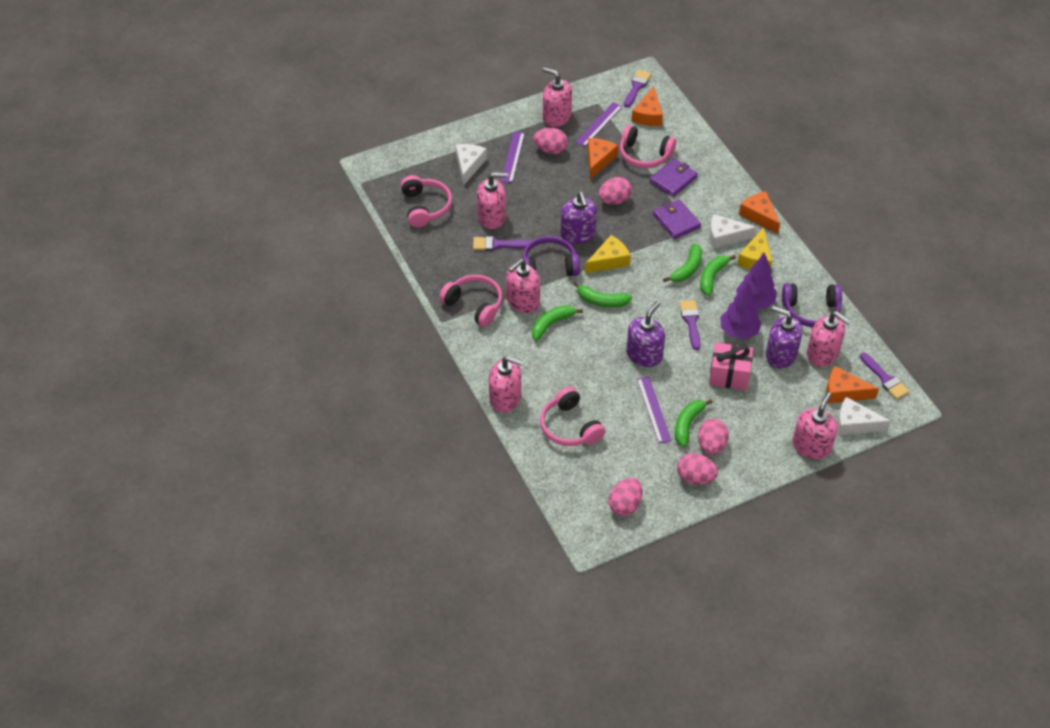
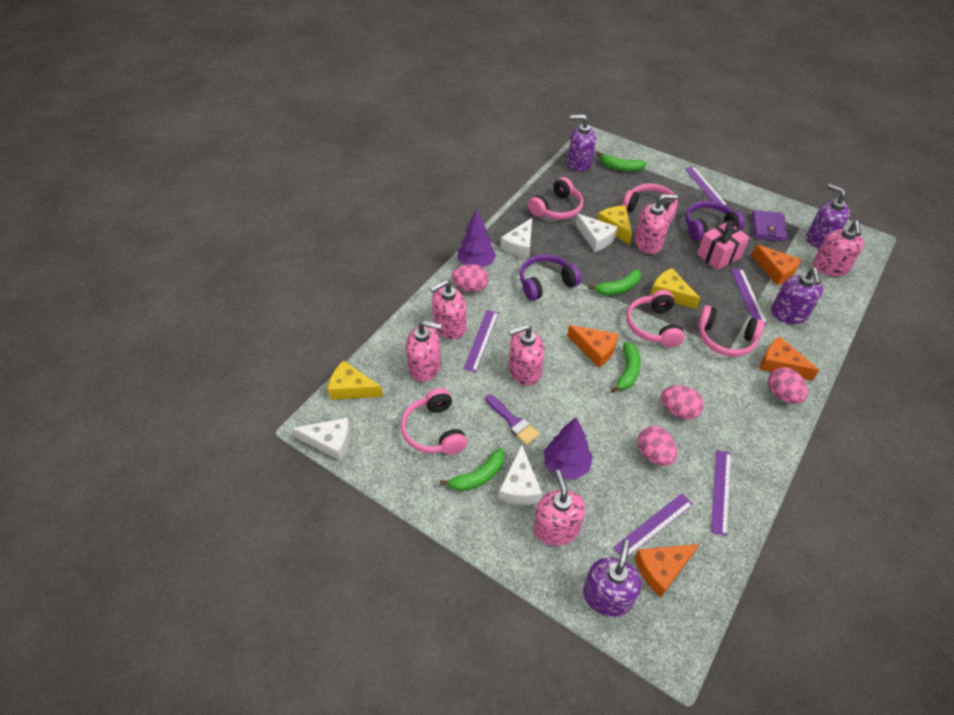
green banana: [532,305,583,341] [573,281,632,307] [663,243,702,282] [675,399,713,447] [700,255,736,296] = 5 -> [440,448,505,491] [588,269,641,295] [597,152,647,171] [611,342,641,393] = 4
pink egg: [533,128,568,154] [599,177,632,205] [609,478,642,516] [677,453,718,485] [698,419,729,455] = 5 -> [452,264,489,292] [638,426,677,466] [661,385,704,420] [768,367,808,404] = 4
pink headphones: [401,175,452,227] [439,275,503,327] [540,387,605,446] [620,125,676,168] = 4 -> [401,388,467,455] [528,177,583,220] [622,183,678,224] [626,290,685,347] [698,305,764,357] = 5
purple brush: [473,236,531,251] [624,70,651,107] [680,300,700,350] [860,353,909,399] = 4 -> [486,395,540,445] = 1
purple ruler: [501,132,525,183] [576,102,622,147] [637,376,671,444] = 3 -> [463,310,499,372] [613,493,693,557] [685,167,728,206] [711,450,731,536] [731,269,767,325] = 5
purple soap dispenser: [560,192,597,244] [626,301,665,367] [766,306,803,368] = 3 -> [568,114,596,172] [583,540,642,617] [771,268,823,324] [806,184,850,248] = 4
purple wallet: [649,158,698,197] [653,199,701,239] = 2 -> [752,210,788,242] = 1
white cheese: [456,144,487,186] [709,214,757,249] [837,397,891,435] = 3 -> [292,417,351,461] [499,445,542,505] [500,218,532,258] [576,214,618,252] = 4
yellow cheese: [585,235,631,273] [737,227,772,269] = 2 -> [328,360,383,400] [597,205,632,245] [650,268,701,309] = 3

